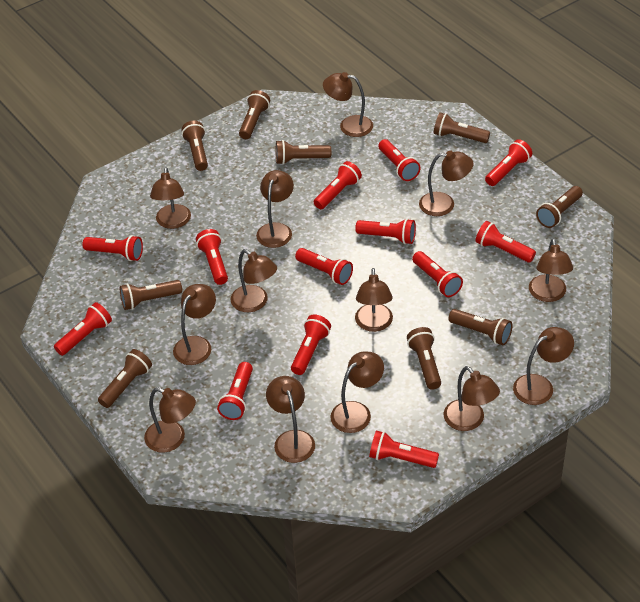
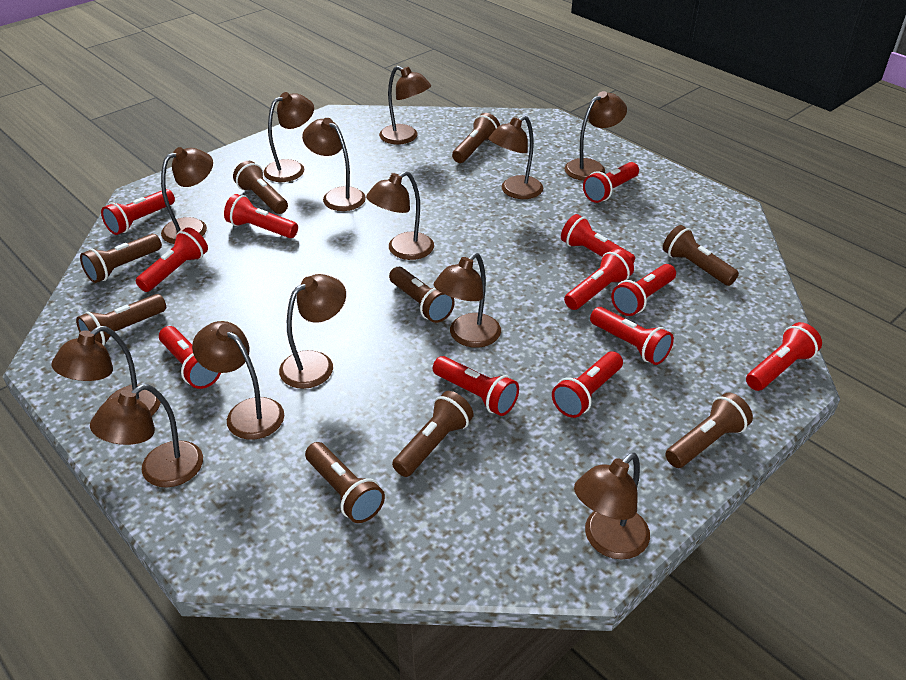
red flashlight: [54,302,112,356] [83,235,143,261] [196,229,228,285] [217,362,253,420] [291,314,331,375] [295,248,353,285] [314,161,362,209] [355,218,416,244] [369,430,439,468] [378,139,421,181] [412,251,463,297] [475,221,536,263] [485,139,532,186] = 13 -> [101,189,175,235] [136,227,208,292] [159,326,221,389] [224,194,298,238] [433,356,519,416] [552,351,623,418] [561,214,635,263] [564,249,634,310] [583,162,639,203] [590,307,674,365] [611,264,676,316] [746,322,822,391] = 12

